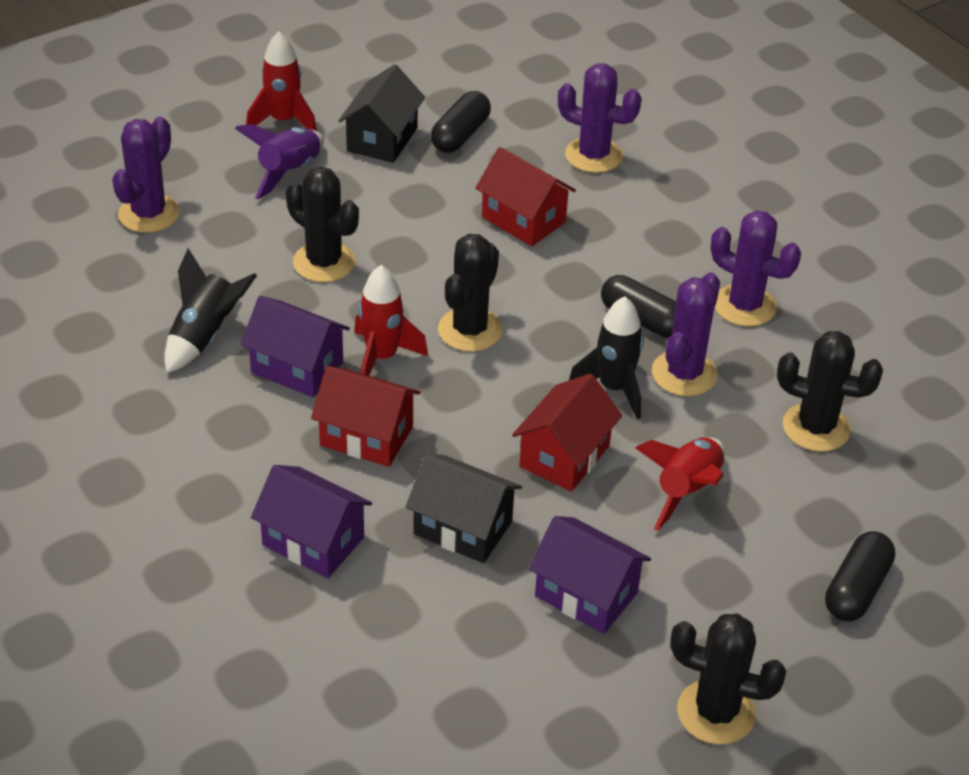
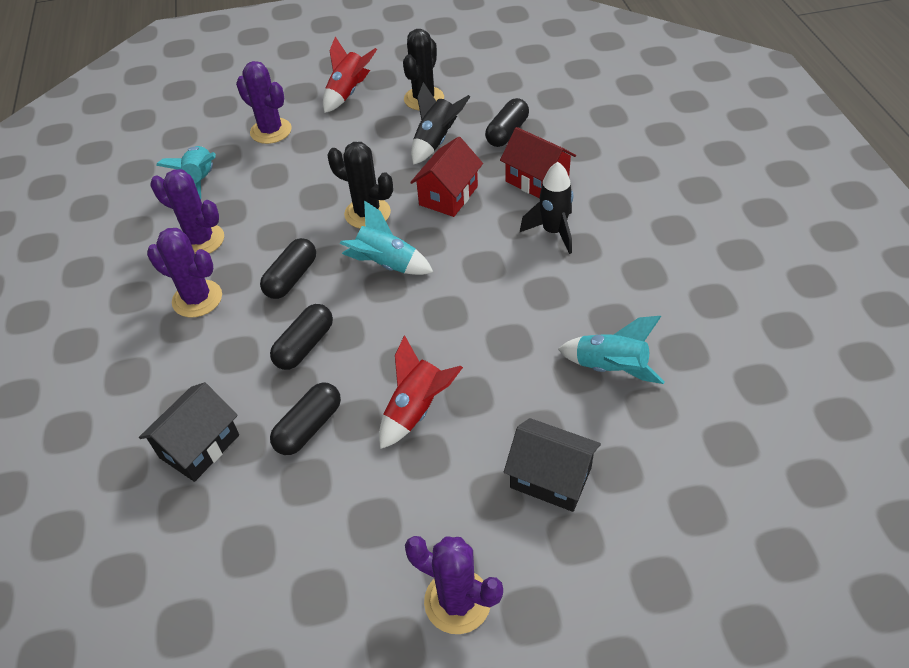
black cactus: [286,167,359,282] [438,234,503,351] [670,614,786,745] [777,331,883,451] = 4 -> [327,142,393,228] [403,29,444,110] = 2
black capsule: [431,91,491,153] [601,275,676,339] [825,531,895,621] = 3 -> [260,238,316,299] [270,304,333,370] [270,383,341,455] [485,98,529,147] = 4
purple house: [241,296,350,397] [251,465,372,578] [529,516,651,634] = 3 -> none = 0
purple rocket: [235,124,324,199] = 1 -> none = 0
red house: [311,366,420,467] [475,147,576,246] [512,374,622,492] = 3 -> [410,137,483,217] [500,127,576,198] = 2
red rocket: [246,32,317,131] [354,265,428,376] [636,437,725,531] = 3 -> [323,37,377,113] [379,335,463,449] = 2
turquoise rocket: none = 0 -> [156,146,216,199] [340,200,433,275] [558,316,665,384] = 3

